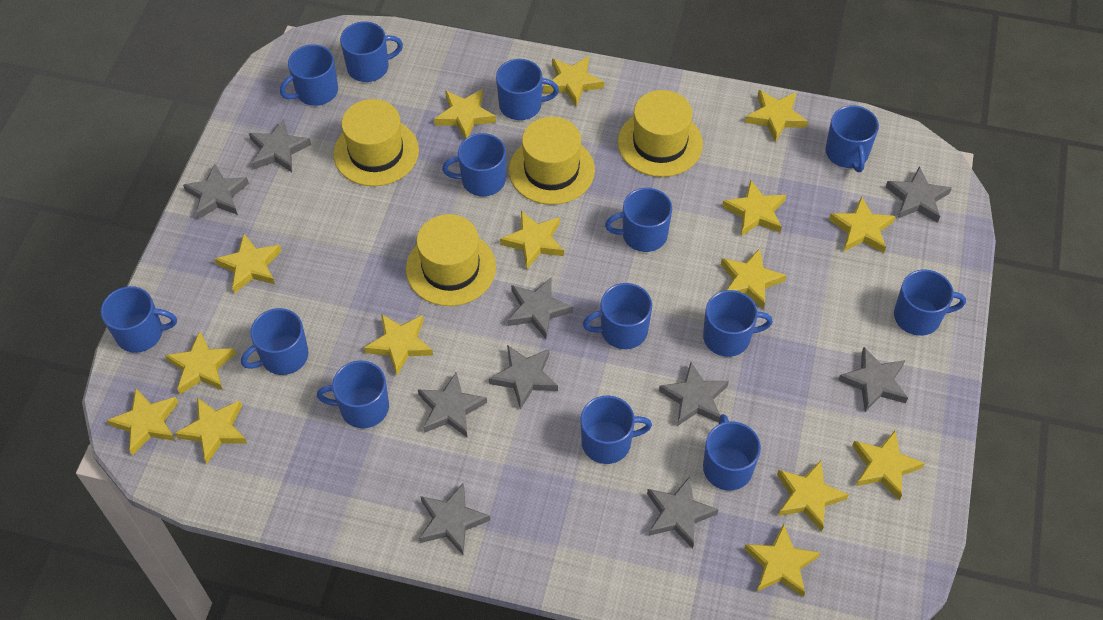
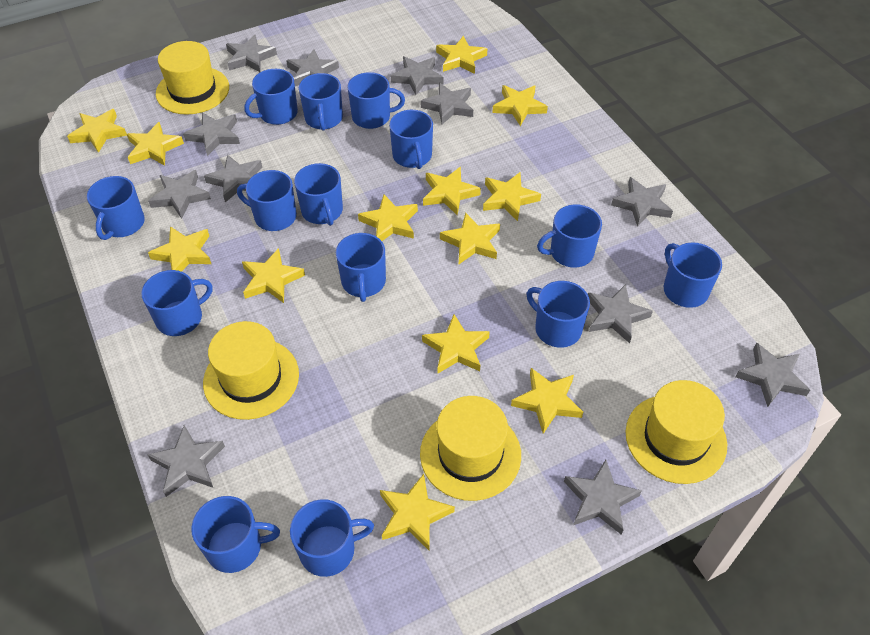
grey star: [183,163,249,219] [249,119,311,172] [418,372,487,437] [419,483,490,555] [489,345,558,410] [507,278,573,339] [647,476,719,548] [659,362,729,426] [838,347,908,412] [885,166,952,223] = 10 -> [148,170,211,219] [148,425,225,497] [183,112,240,156] [204,155,262,202] [226,35,277,72] [286,49,339,86] [391,56,443,95] [421,83,473,124] [564,460,642,535] [588,284,653,343] [611,177,673,227] [735,342,810,407] = 12
yellow star: [107,389,179,456] [165,331,236,394] [175,397,247,464] [215,234,282,293] [364,314,433,375] [434,89,496,139] [500,211,564,269] [544,56,604,107] [721,248,786,309] [722,179,786,236] [744,524,820,597] [745,90,808,142] [777,460,849,531] [829,196,896,253] [852,431,925,500] = 15 -> [67,109,127,153] [127,122,184,166] [148,226,211,272] [242,248,305,303] [358,194,418,241] [380,474,455,550] [422,314,490,373] [423,167,481,215] [436,36,487,74] [440,212,500,264] [483,172,541,221] [492,85,548,126] [511,368,583,434] = 13

